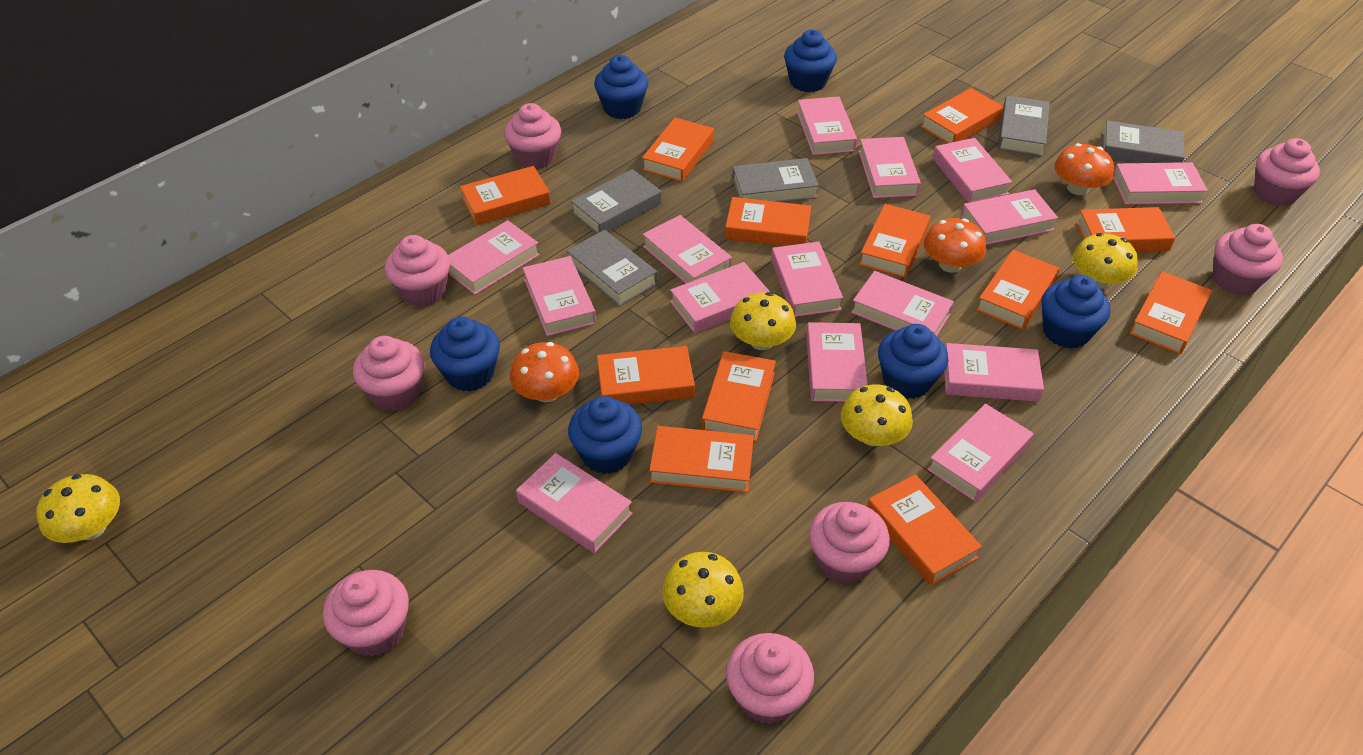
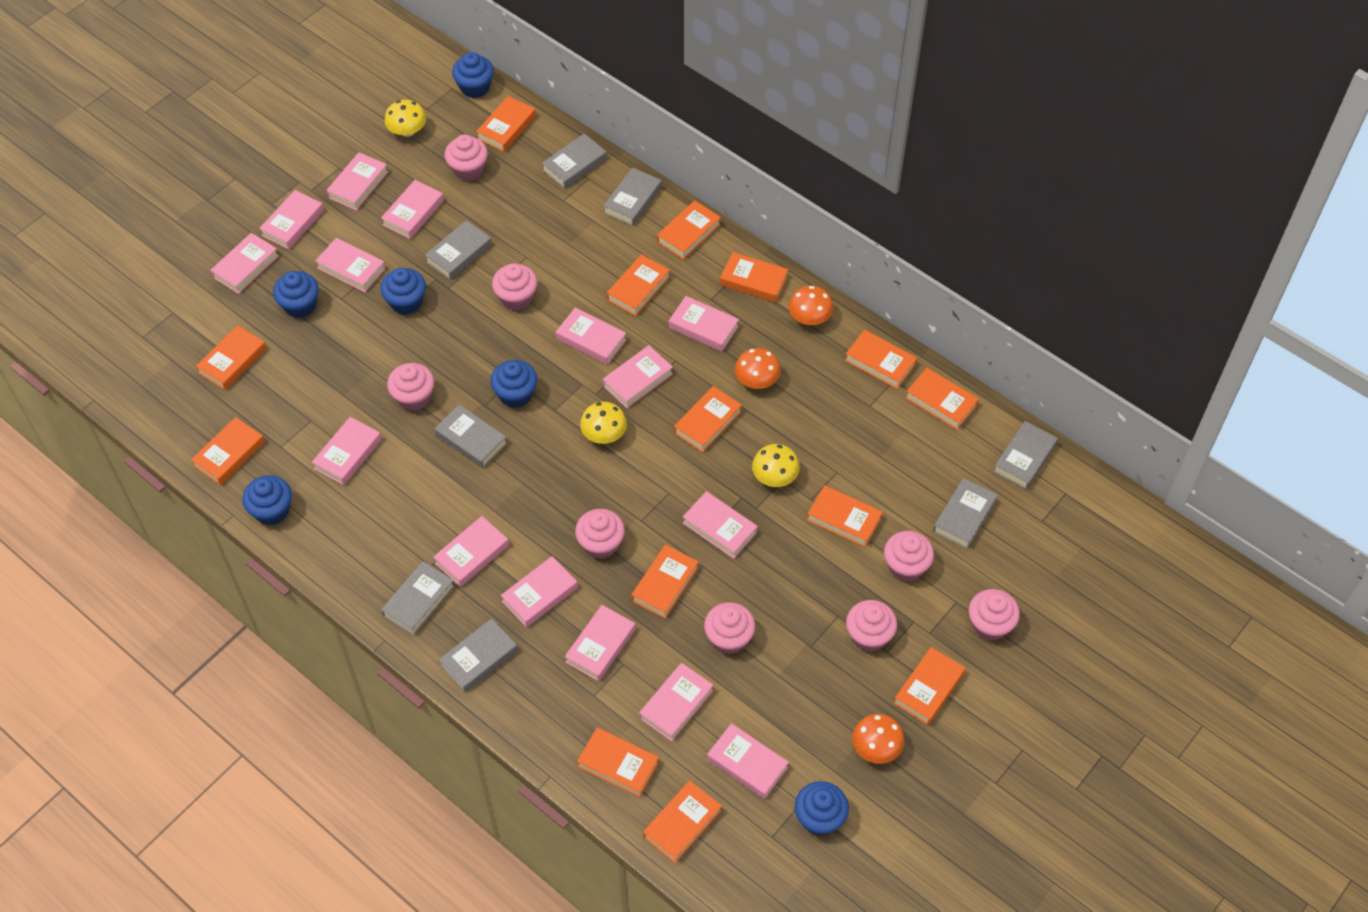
grey book: [566,230,658,306] [571,169,662,234] [732,158,819,202] [998,96,1050,156] [1102,121,1185,163] = 5 -> [381,561,455,636] [425,220,492,280] [434,405,507,468] [439,618,518,692] [542,134,607,189] [603,167,662,226] [933,478,997,549] [993,421,1058,490] = 8
orange book: [460,166,551,226] [597,346,695,405] [642,117,714,182] [649,426,754,493] [702,351,776,441] [725,197,811,246] [859,204,930,278] [867,474,982,585] [921,88,1004,143] [976,250,1060,330] [1076,207,1175,252] [1129,271,1212,354] = 12 -> [191,417,265,485] [196,325,267,390] [476,96,536,152] [577,727,659,797] [607,254,670,316] [631,545,699,619] [643,780,722,864] [657,200,721,260] [674,386,742,453] [720,252,788,302] [807,485,883,547] [845,330,917,389] [894,647,966,725] [905,368,979,430] = 14
yellow mushroom: [36,474,120,543] [662,552,744,628] [730,292,796,350] [841,384,913,447] [1073,233,1138,289] = 5 -> [385,100,426,137] [580,402,627,444] [752,444,800,487] = 3

